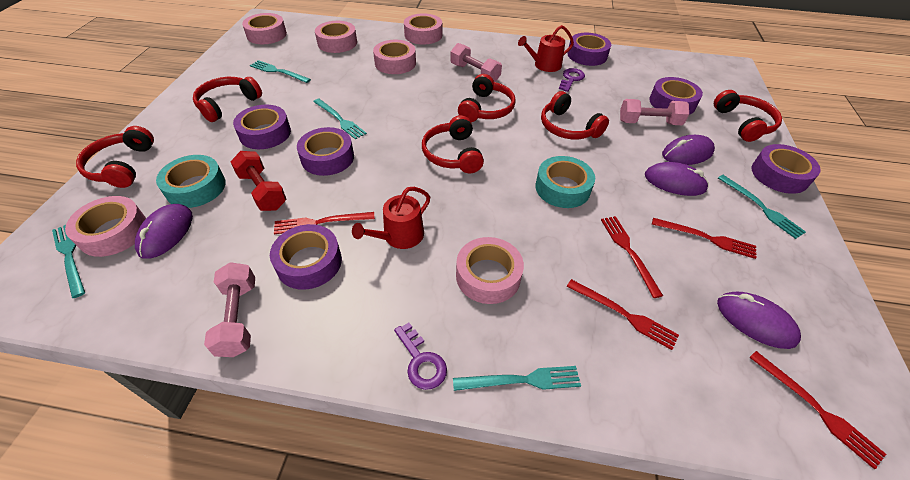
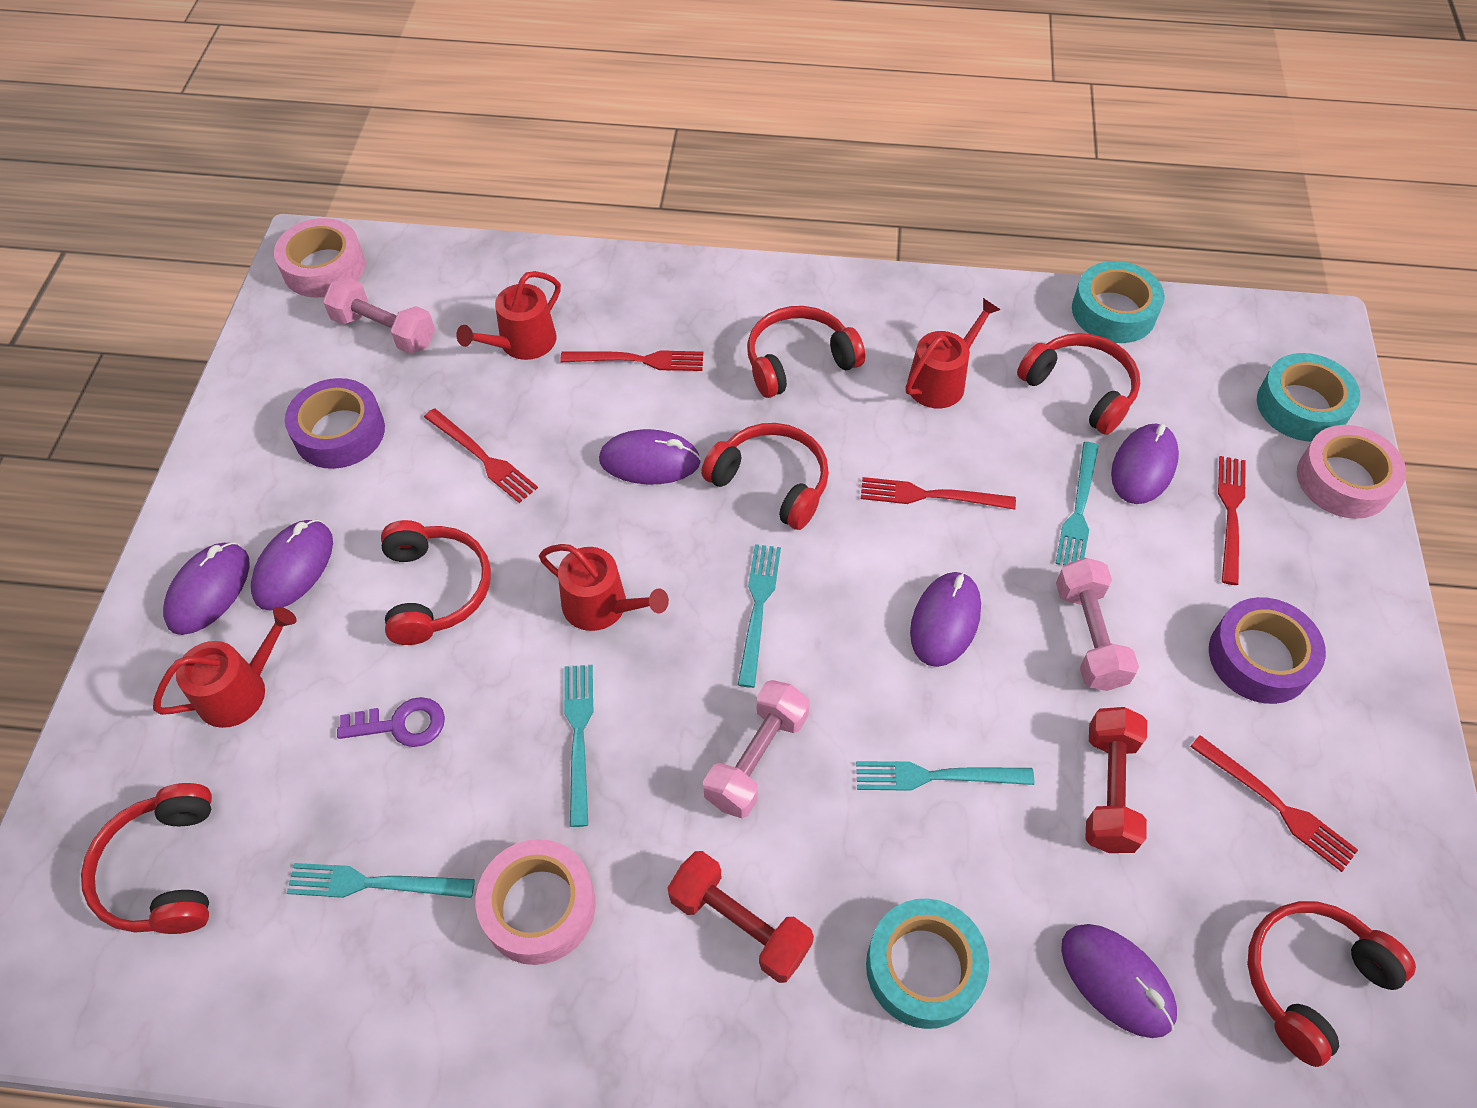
pink tape: [65,196,146,257] [242,13,287,44] [315,21,357,53] [373,40,416,74] [404,13,442,45] [456,237,524,304] = 6 -> [274,218,365,298] [475,839,596,965] [1297,425,1406,519] = 3
purple key: [394,323,447,390] [559,68,585,92] = 2 -> [337,697,445,747] = 1
purple mouse: [135,204,193,259] [645,162,709,196] [662,135,715,165] [717,292,801,349] = 4 -> [163,542,250,635] [251,520,333,610] [599,429,701,484] [910,572,981,667] [1061,924,1177,1038] [1111,424,1179,504] = 6
purple tape: [233,105,291,149] [270,224,342,290] [297,127,354,176] [567,33,611,66] [649,77,703,115] [751,144,821,194] = 6 -> [285,378,385,469] [1209,597,1326,704] = 2
red dumbbell: [230,151,286,211] = 1 -> [667,851,814,983] [1085,707,1147,853] = 2
red watering can: [352,187,430,249] [518,25,574,72] = 2 -> [153,607,297,728] [456,271,561,360] [539,544,669,631] [905,298,1000,408] = 4
turquoise tape: [156,155,226,208] [535,156,595,208] = 2 -> [866,899,989,1029] [1072,261,1165,343] [1257,353,1360,442] = 3

